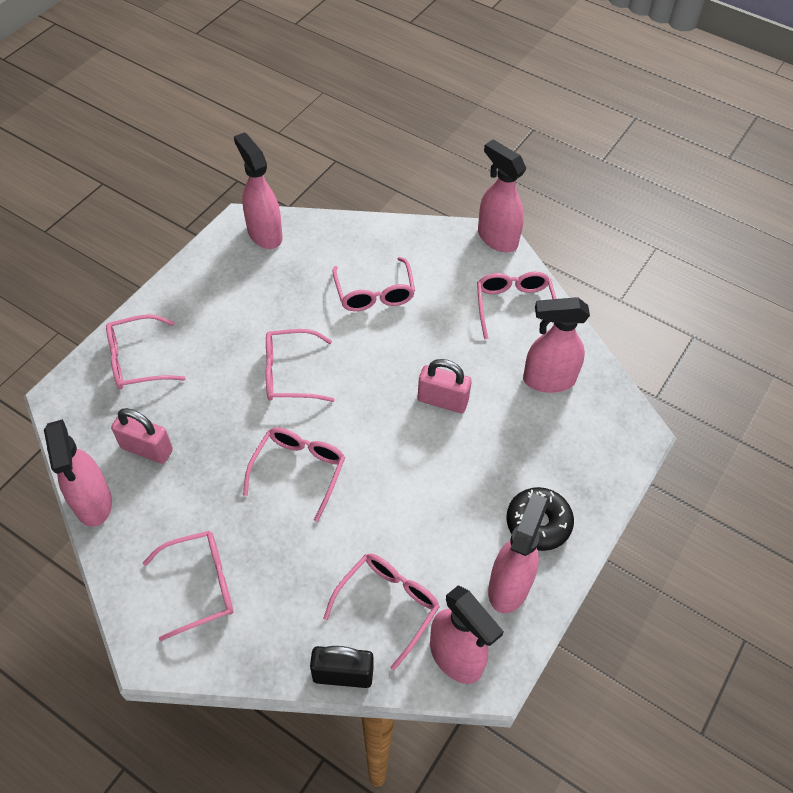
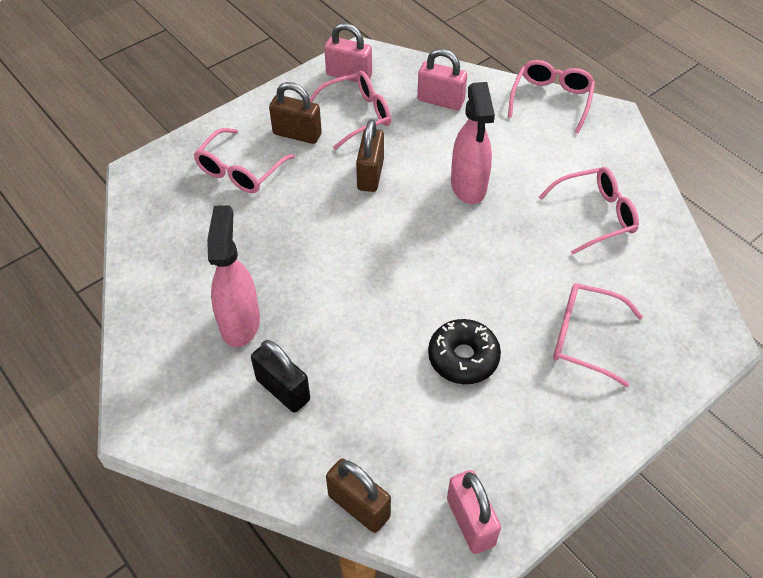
brown padlock: none = 0 -> [269,82,322,144] [326,458,391,533] [356,119,384,192] = 3
pink glasses: [106,314,186,389] [143,531,233,641] [243,427,345,522] [266,329,335,402] [323,554,440,670] [332,257,415,311] [477,272,557,339] = 7 -> [193,128,295,193] [310,71,391,150] [508,60,595,133] [539,167,639,255] [553,283,643,387] = 5
pink padlock: [111,408,173,464] [418,359,472,413] = 2 -> [324,23,372,82] [417,49,467,110] [447,470,501,554] = 3
pink spray bottle: [44,419,112,527] [234,132,283,249] [430,585,504,684] [478,139,526,252] [488,493,549,613] [523,297,590,393] = 6 -> [207,206,260,347] [451,82,495,204] = 2

